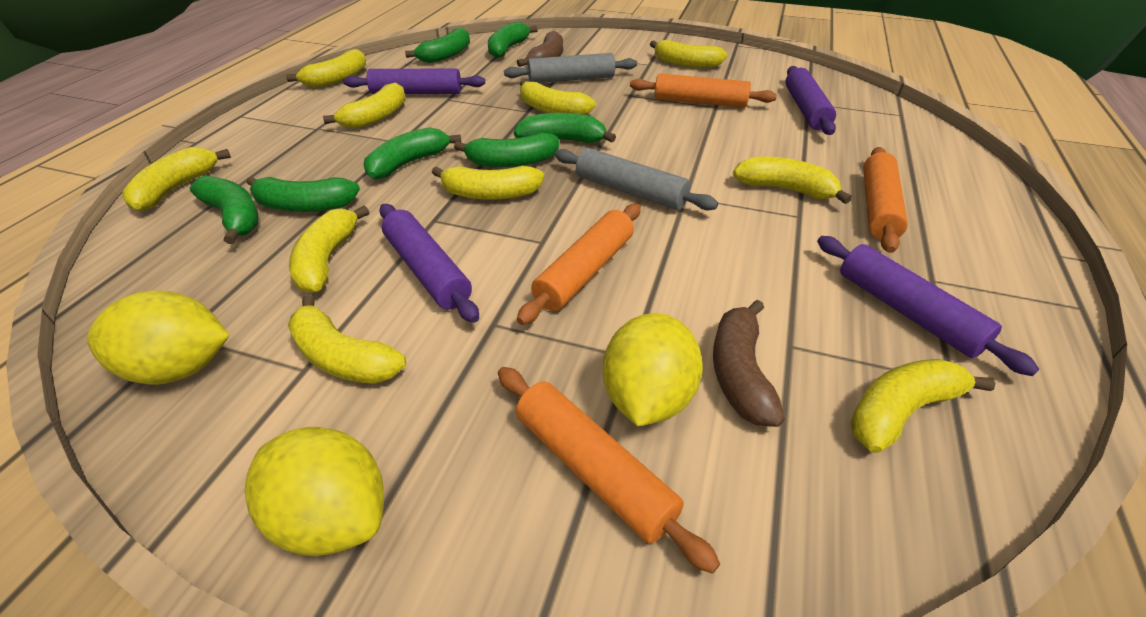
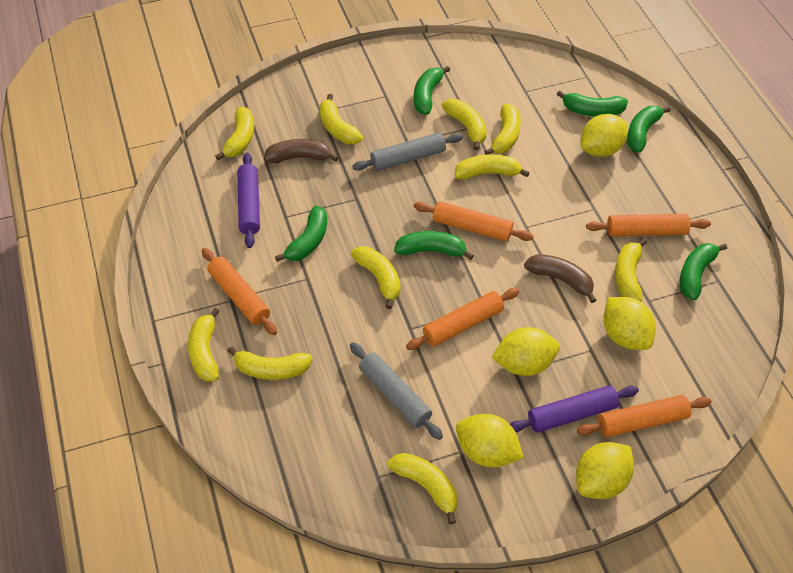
green banana: [190,175,259,244] [247,177,360,212] [364,127,461,180] [405,27,470,63] [454,133,559,167] [488,22,538,58] [514,113,616,143] = 7 -> [275,206,327,262] [394,231,474,260] [414,66,450,115] [557,90,628,117] [627,106,671,153] [680,243,727,300] = 6
orange rolling pin: [498,367,720,574] [517,204,641,325] [630,74,777,108] [863,147,908,253] = 4 -> [202,248,277,335] [406,288,519,350] [414,201,533,241] [577,395,712,437] [586,214,711,236] = 5
purple rolling pin: [343,69,485,94] [379,204,479,323] [785,66,836,135] [817,236,1039,376] = 4 -> [238,153,260,248] [510,385,639,433] = 2
yellow lemon: [87,291,230,385] [245,427,384,556] [603,313,703,426] = 3 -> [456,414,524,467] [491,327,560,376] [576,442,634,499] [580,114,628,157] [604,297,656,350] = 5

